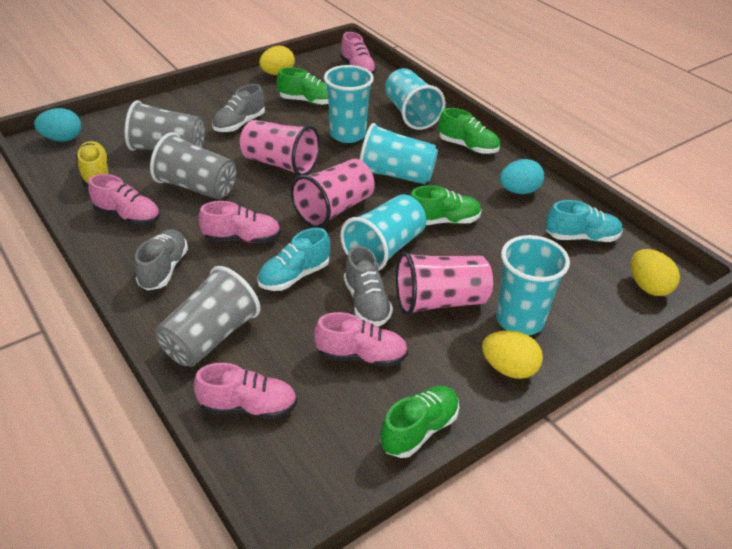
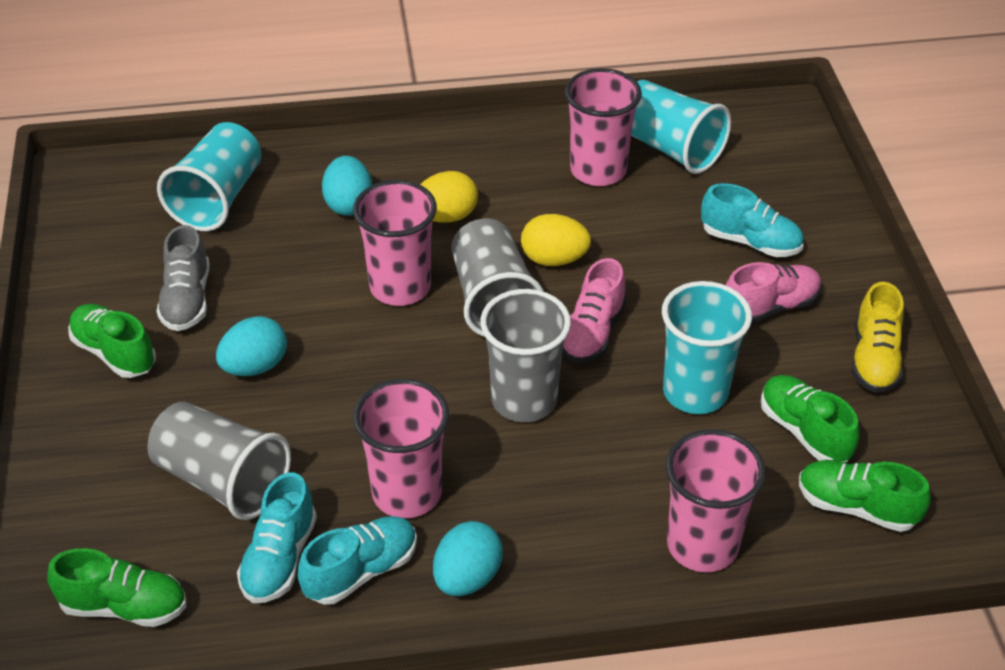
grey shoe: [134,229,188,290] [212,84,265,132] [344,246,393,327] = 3 -> [156,225,209,331] = 1
pink cup: [240,120,320,176] [291,159,375,228] [396,252,493,316] = 3 -> [353,180,437,306] [353,379,449,518] [565,68,642,186] [666,429,766,572] = 4
pink shoe: [88,174,160,225] [194,363,297,419] [198,201,281,243] [314,312,408,367] [340,32,377,74] = 5 -> [562,258,626,363] [725,262,822,323] = 2
turquoise cup: [324,65,374,143] [340,194,426,270] [359,123,438,184] [385,68,445,130] [496,235,570,335] = 5 -> [157,122,261,231] [631,80,731,174] [662,281,752,414] = 3
turquoise egg: [34,108,81,141] [500,159,544,194] = 2 -> [216,316,287,376] [322,156,372,216] [433,521,503,596] = 3
turquoise shoe: [257,228,330,291] [546,200,623,242] = 2 -> [237,472,317,603] [298,516,417,604] [701,183,804,257] = 3
yellow egg: [259,46,295,75] [482,331,543,379] [630,249,680,296] = 3 -> [420,171,478,223] [521,214,591,266] = 2

